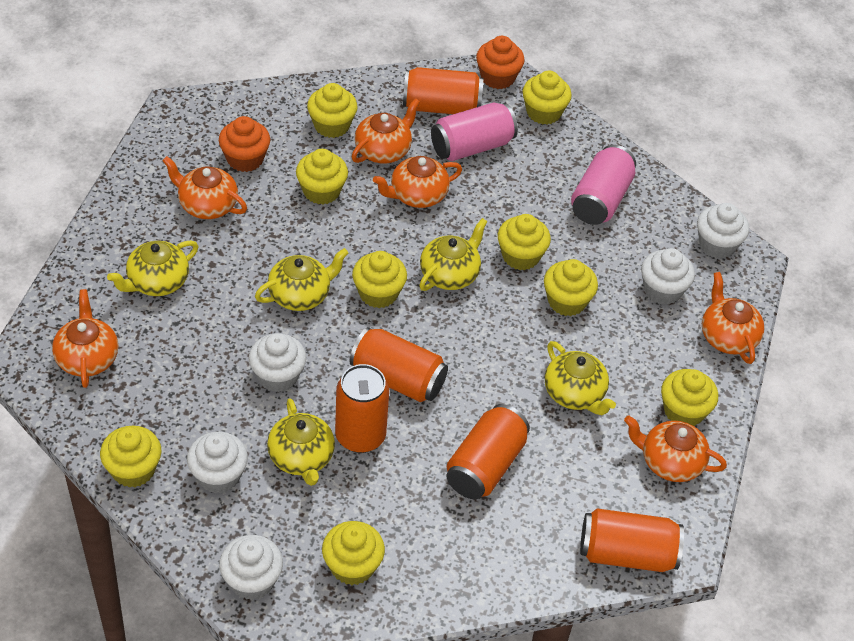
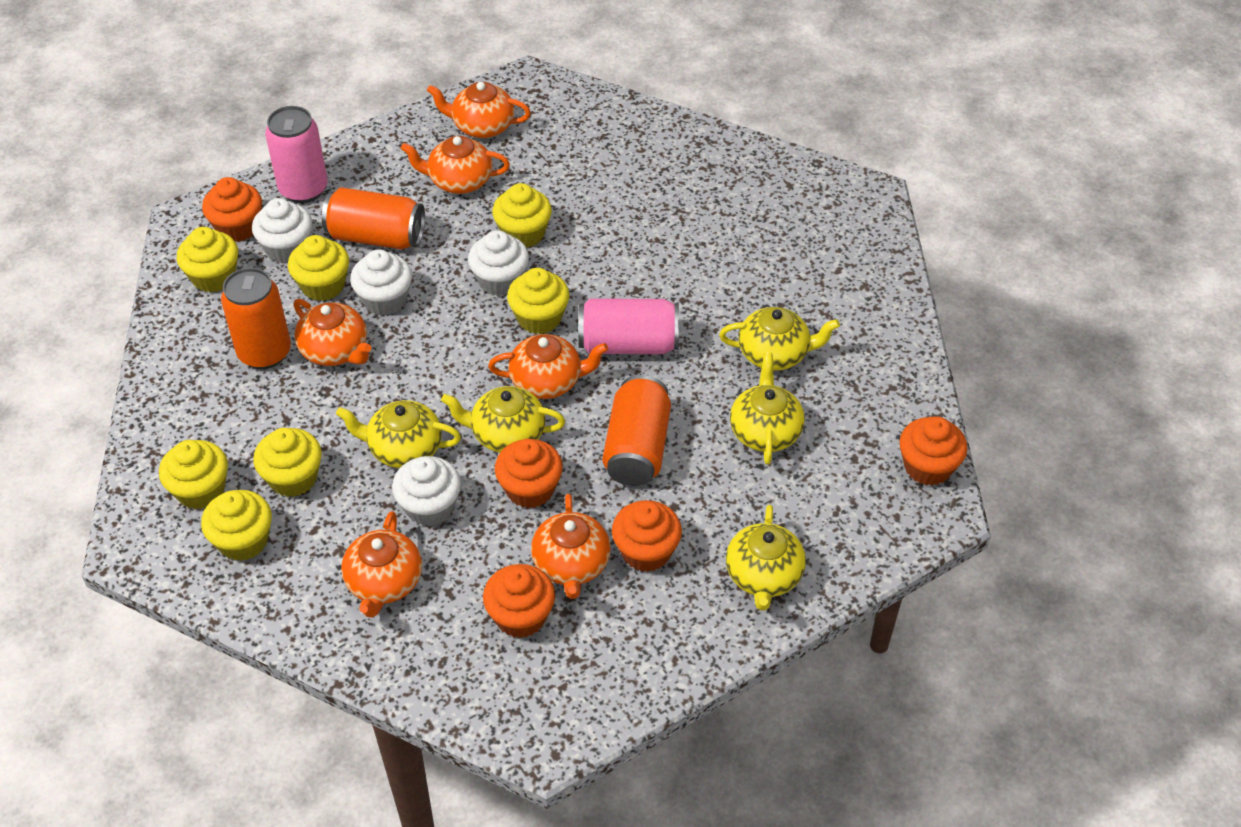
orange can: [335,364,389,453] [350,327,448,402] [403,67,483,114] [446,404,530,499] [580,508,684,572] = 5 -> [221,268,291,369] [322,187,425,249] [603,375,671,486] = 3
orange cupcake: [219,116,270,172] [476,36,525,89] = 2 -> [202,177,262,242] [483,564,555,638] [495,439,563,508] [612,500,682,572] [900,416,967,486] = 5
white cupcake: [187,432,248,493] [219,535,283,600] [249,333,306,392] [641,248,695,305] [697,203,749,258] = 5 -> [252,198,312,263] [350,249,412,316] [392,456,461,526] [468,230,529,296] = 4
yellow cupcake: [100,426,161,488] [296,149,348,205] [307,83,358,138] [322,521,385,585] [352,251,407,308] [498,214,551,270] [522,71,572,125] [544,259,598,316] [661,369,718,426] = 9 -> [159,440,228,509] [177,227,238,292] [201,490,272,561] [253,428,322,497] [288,235,349,301] [492,183,552,248] [507,268,569,334] = 7

